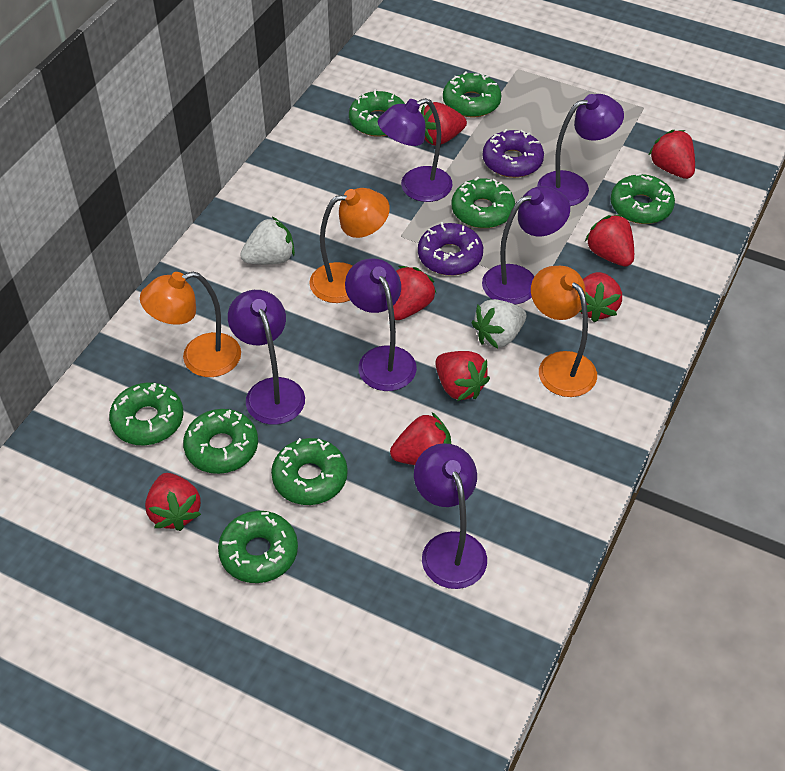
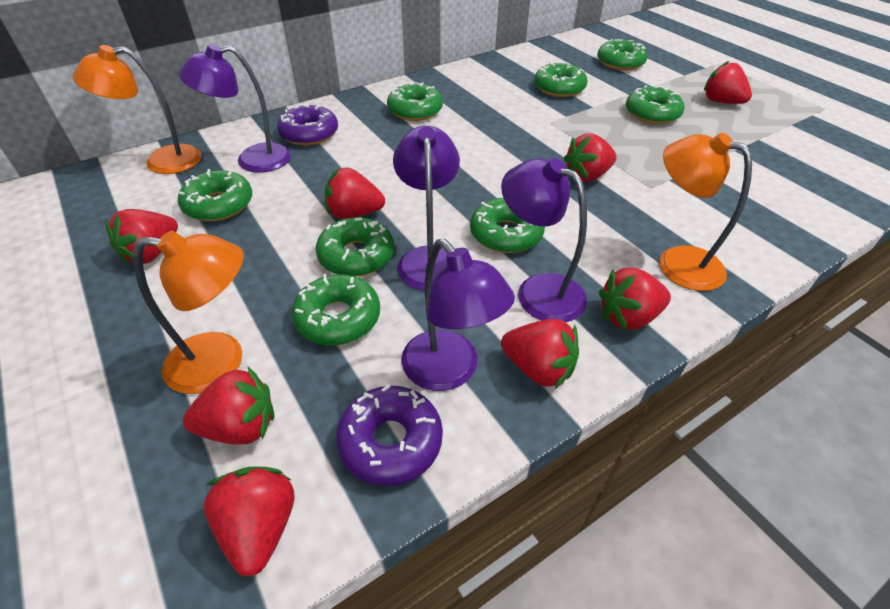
purple lamp: [228,290,305,425] [345,259,417,391] [378,98,453,202] [414,443,487,589] [482,186,570,305] [537,94,624,206] = 6 -> [179,44,291,173] [393,126,460,291] [401,239,515,391] [501,158,587,322] = 4
white strawberry: [240,217,295,264] [471,299,526,349] = 2 -> none = 0

